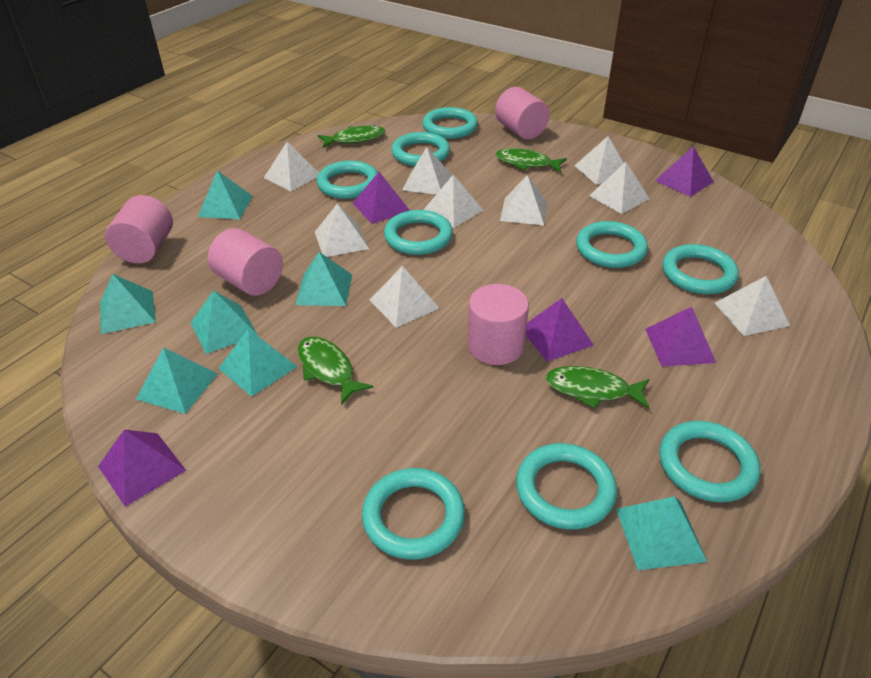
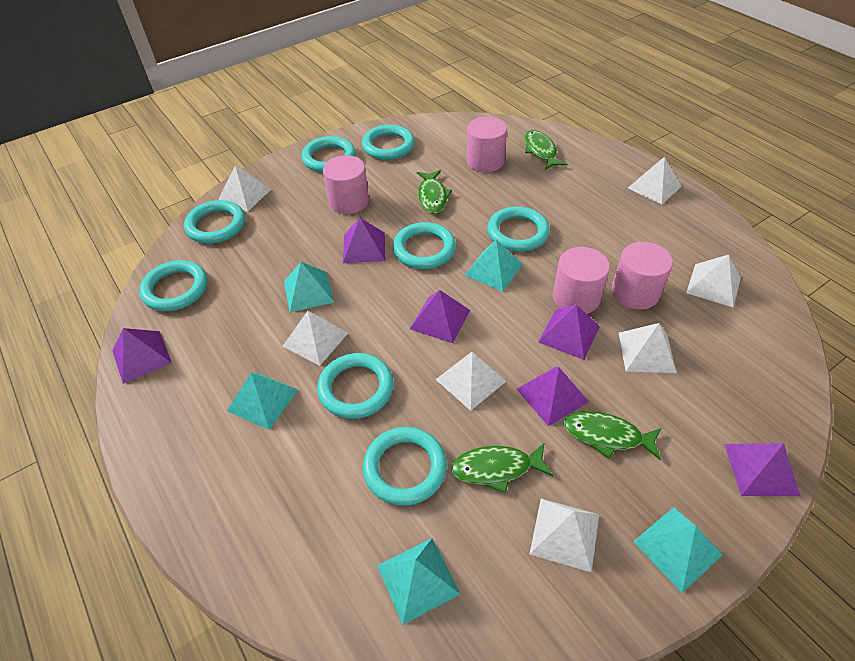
purple pyramid: [98,430,186,507] [353,172,410,224] [526,298,594,362] [645,307,716,366] [655,146,714,197] = 5 -> [112,328,172,384] [343,218,385,263] [410,290,470,343] [516,367,589,426] [538,305,600,360] [724,443,800,496] = 6
turquoise pyramid: [100,274,156,334] [136,347,217,414] [191,291,258,354] [198,171,253,219] [218,329,297,397] [295,252,352,306] [616,496,707,570] = 7 -> [227,373,298,430] [284,262,334,312] [377,538,460,625] [464,240,523,291] [633,507,723,593] = 5
turquoise ring: [317,161,378,199] [362,468,465,560] [384,210,453,255] [391,132,450,166] [422,107,478,139] [516,443,617,530] [576,221,648,268] [659,421,760,502] [662,244,739,294] = 9 -> [139,260,207,311] [184,200,245,244] [301,136,356,172] [317,353,394,419] [362,125,415,160] [363,427,447,506] [393,222,456,269] [487,206,550,252] = 8
white pyramid: [264,142,319,191] [315,204,369,257] [370,266,439,328] [402,147,452,195] [423,175,483,228] [500,175,548,225] [574,136,624,185] [589,162,649,214] [715,276,790,336] = 9 -> [218,165,271,211] [282,311,348,366] [435,352,506,411] [530,499,599,572] [619,323,677,373] [628,156,682,205] [686,255,741,308] = 7

